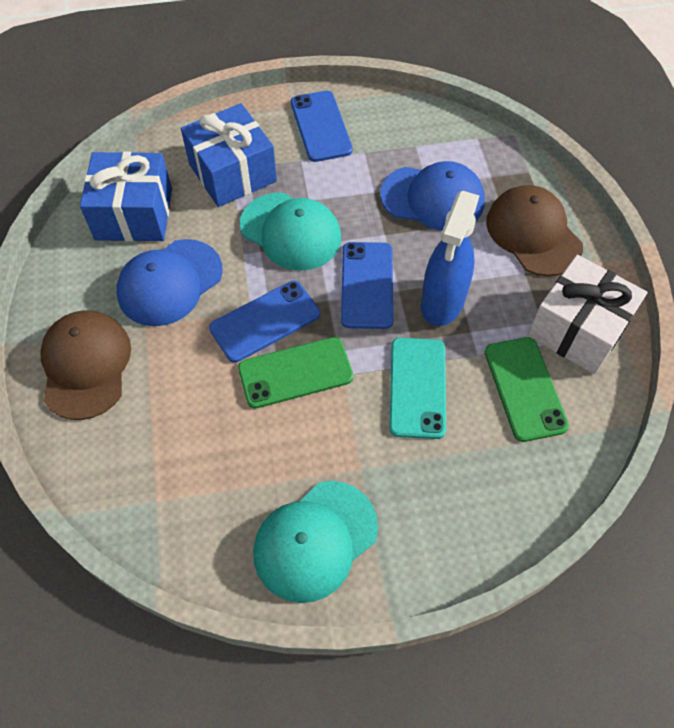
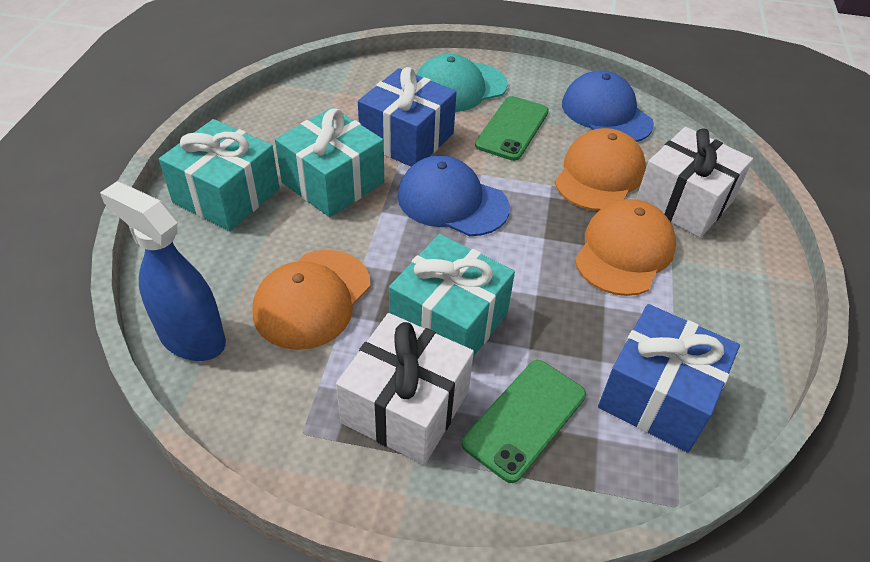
blue phone: [209,281,320,363] [291,91,353,162] [341,242,393,329] = 3 -> none = 0
brown cap: [40,310,131,420] [486,185,583,276] = 2 -> none = 0
orange cap: none = 0 -> [253,250,370,350] [555,128,646,211] [574,199,676,296] = 3
turquoise cap: [240,193,341,270] [253,481,378,603] = 2 -> [416,54,508,112] = 1
turquoise gift: none = 0 -> [159,119,279,231] [275,107,384,217] [389,234,515,357] = 3
turquoise phone: [389,338,446,439] = 1 -> none = 0
white gift: [528,255,648,374] = 1 -> [336,313,474,465] [636,127,753,238] = 2

